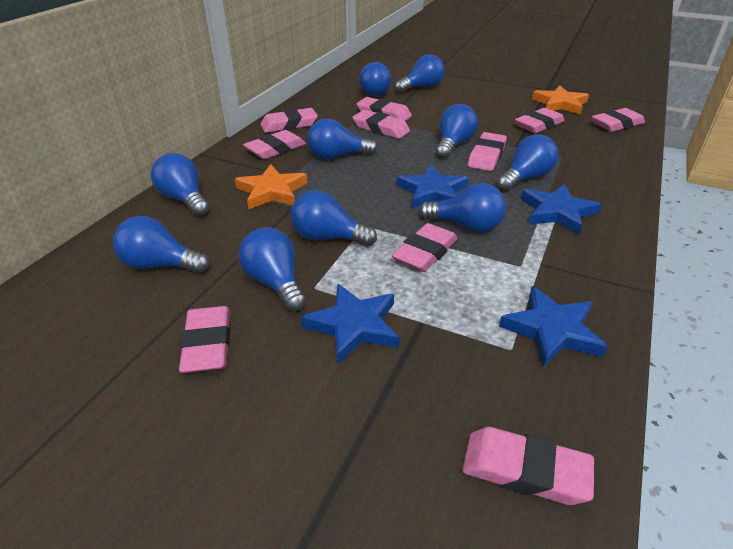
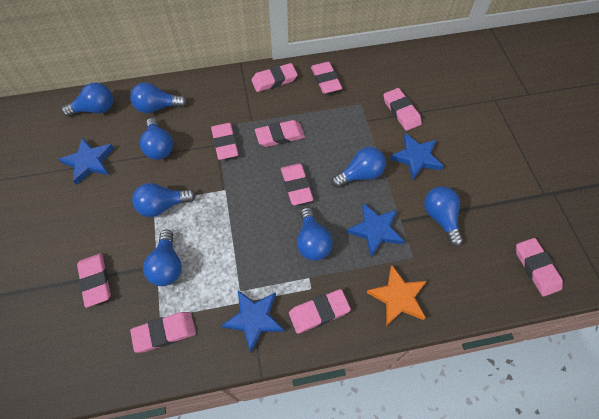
blue light bulb: [113,216,209,274] [151,153,209,216] [238,227,306,312] [291,190,377,246] [307,118,378,160] [359,62,391,96] [395,54,445,93] [419,183,506,233] [436,104,478,159] [498,134,558,191] = 10 -> [61,83,113,116] [130,83,187,114] [132,183,196,217] [140,118,173,160] [143,230,182,286] [297,207,333,261] [331,147,386,188] [424,186,463,247] = 8
orange star: [235,164,307,209] [532,86,589,114] = 2 -> [367,265,427,326] = 1

